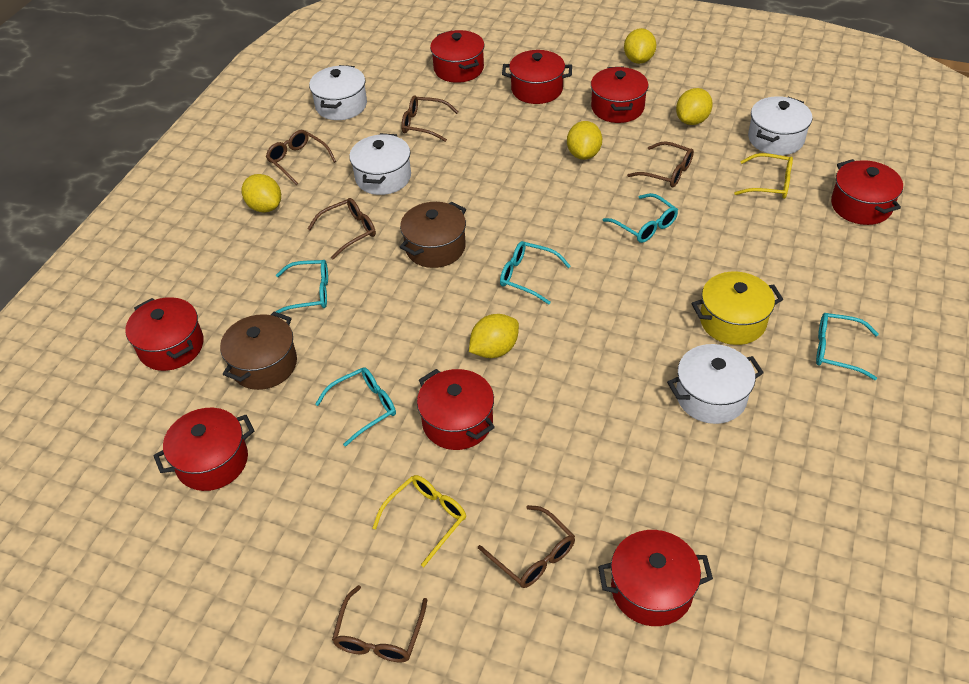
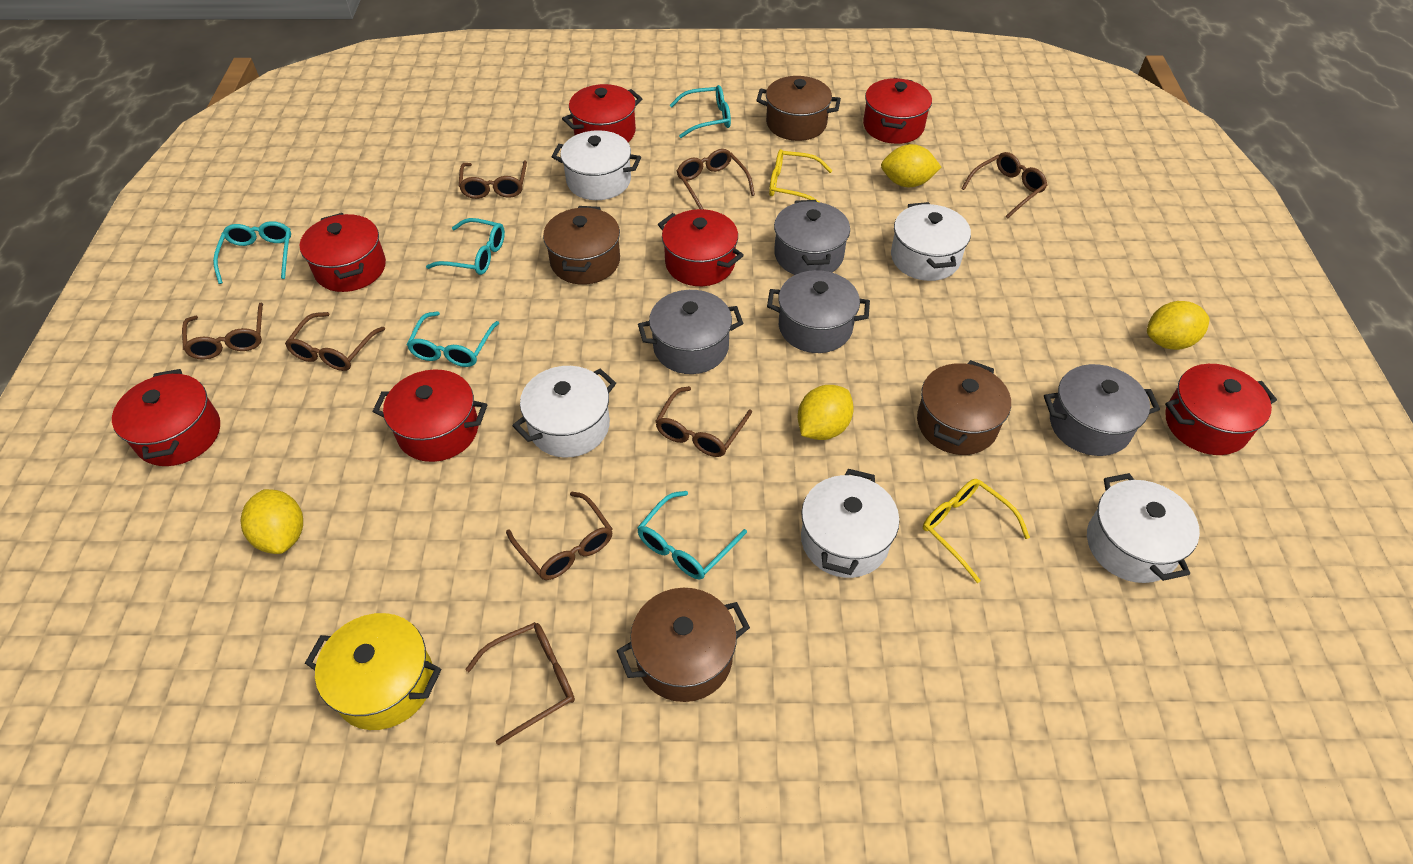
brown glasses: [266,130,336,185] [308,198,376,260] [332,585,427,662] [401,95,458,142] [478,505,575,588] [627,142,694,187] = 6 -> [182,302,263,359] [285,312,385,371] [459,161,527,199] [465,622,575,745] [506,492,612,580] [655,386,752,457] [677,149,755,209] [961,152,1047,218] = 8
brown pot: [220,312,297,390] [400,201,466,268] = 2 -> [543,206,620,285] [617,588,750,702] [756,76,841,141] [917,360,1011,455] = 4
grey pot: none = 0 -> [638,290,743,374] [767,270,870,353] [774,200,850,275] [1044,364,1160,456] = 4
red pot: [125,297,204,371] [153,408,254,491] [417,369,495,450] [430,30,485,83] [502,50,572,104] [591,67,648,123] [598,530,713,626] [831,159,903,225] = 8 -> [112,369,220,466] [300,213,386,292] [373,369,487,462] [562,84,642,142] [658,209,744,286] [863,78,932,144] [1165,364,1277,455] = 7
white pot: [309,65,367,120] [349,133,411,195] [667,344,764,424] [748,96,813,155] = 4 -> [512,366,616,458] [551,130,641,200] [801,469,900,578] [891,202,971,281] [1087,473,1200,583] = 5
yellow lemon: [242,174,281,212] [469,314,519,358] [567,121,602,160] [624,28,656,64] [676,88,713,125] = 5 -> [241,489,303,554] [798,385,854,440] [881,144,941,187] [1147,301,1210,350] = 4

